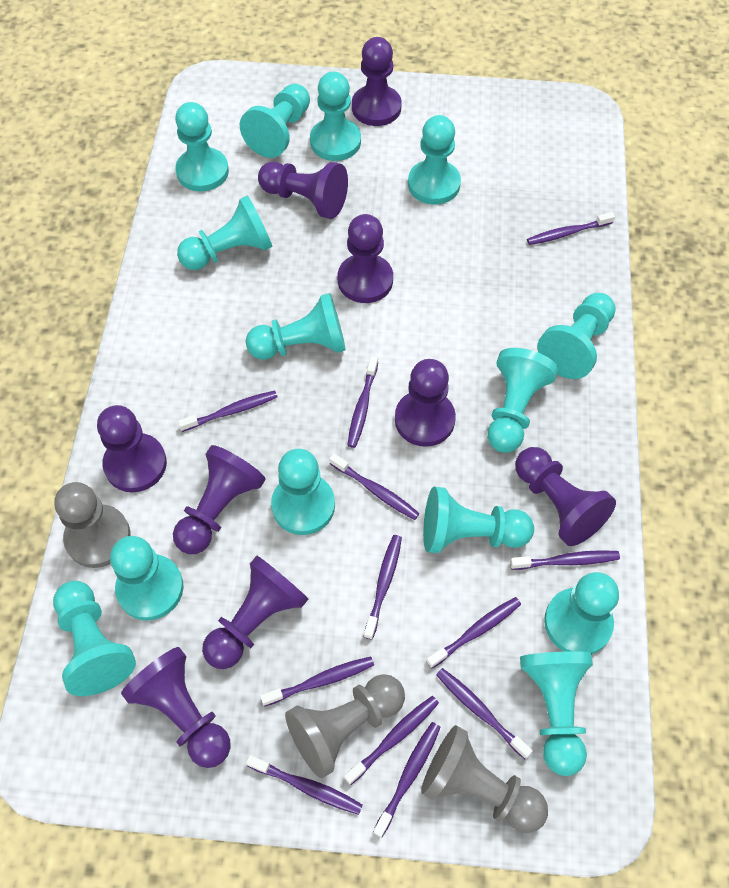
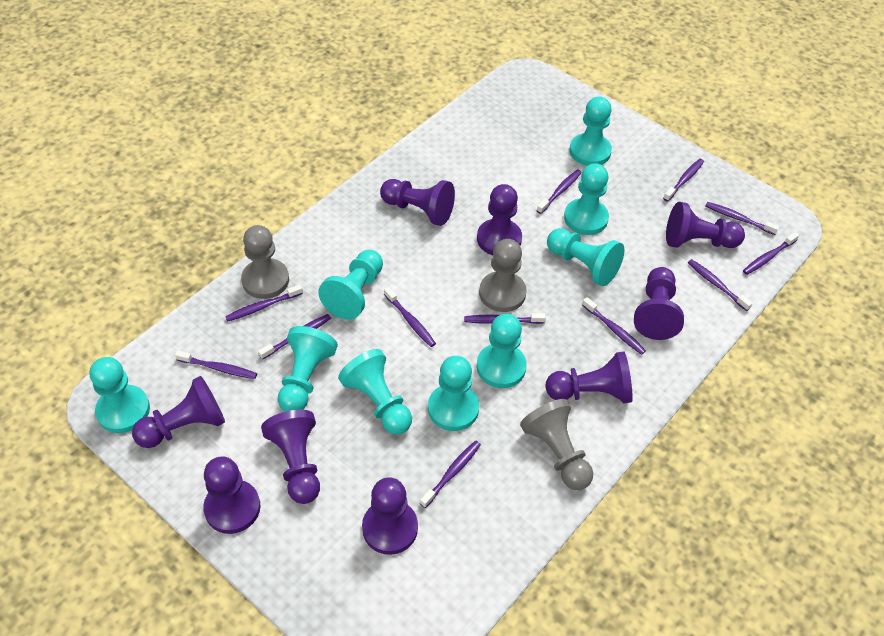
turquoise pawn: [53,581,136,696] [110,536,184,621] [175,102,229,192] [177,195,272,270] [240,84,310,158] [246,293,346,359] [271,449,335,535] [310,72,361,161] [408,115,461,205] [423,487,534,553] [487,348,558,453] [520,651,593,776] [537,293,616,379] [544,572,619,654] = 14 -> [90,357,150,433] [278,326,338,412] [318,250,383,319] [338,349,412,434] [428,356,479,431] [477,314,527,388] [547,228,624,286] [564,163,609,235] [569,97,612,166] = 9

